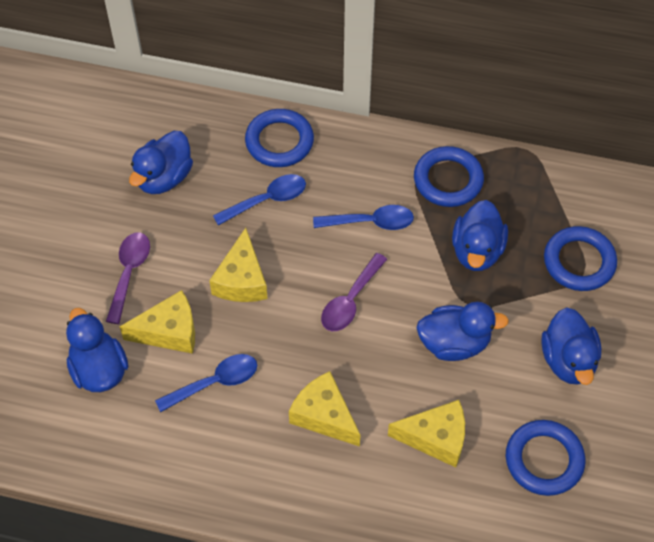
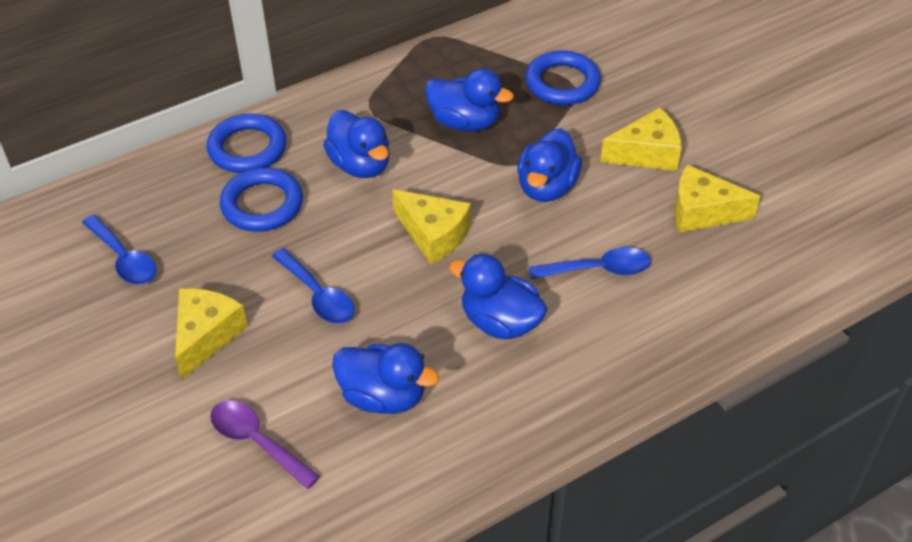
blue ring: [245,109,314,167] [414,146,484,207] [506,420,585,496] [544,226,617,291] = 4 -> [207,113,286,173] [220,168,303,232] [525,50,601,105] = 3
purple spoon: [106,233,150,324] [321,253,387,331] = 2 -> [210,400,320,489] = 1

